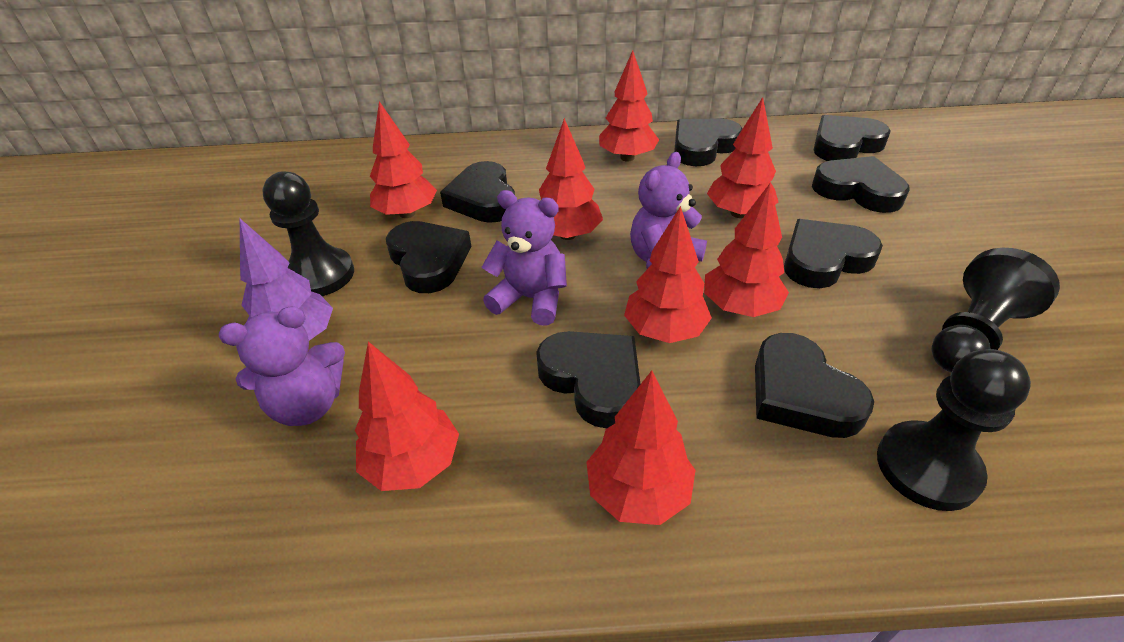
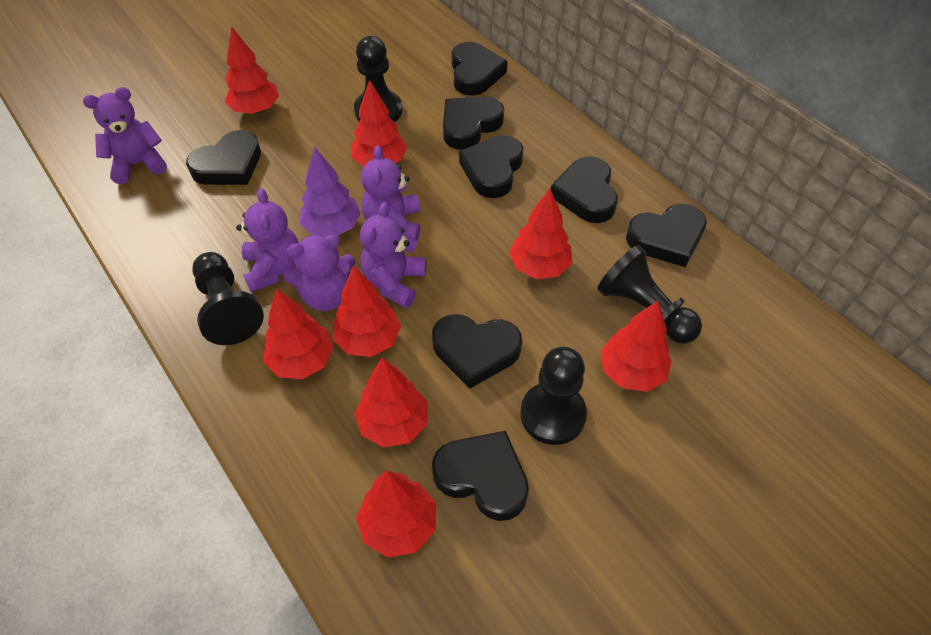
black pawn: [262,172,354,296] [877,349,1031,511] [931,248,1060,373] = 3 -> [192,252,264,345] [354,36,403,122] [520,347,587,445] [597,245,702,344] = 4
purple teddy bear: [219,306,345,426] [482,190,567,325] [630,152,707,269] = 3 -> [83,87,167,184] [236,188,299,292] [283,235,355,311] [360,202,426,308] [361,145,420,241] = 5

